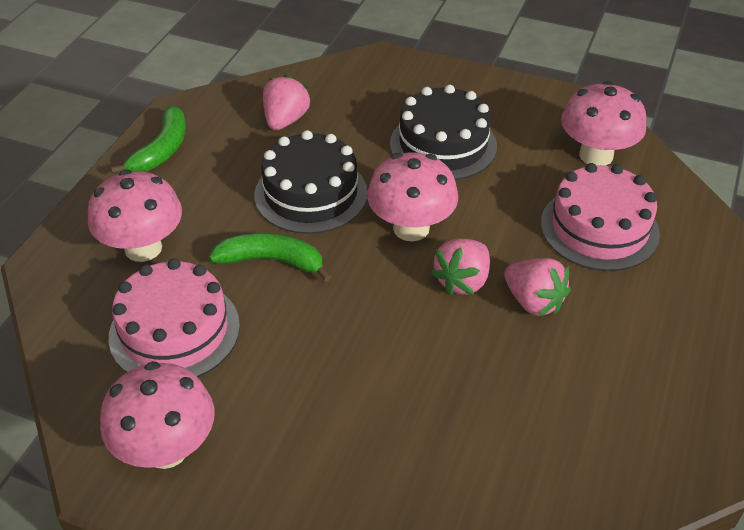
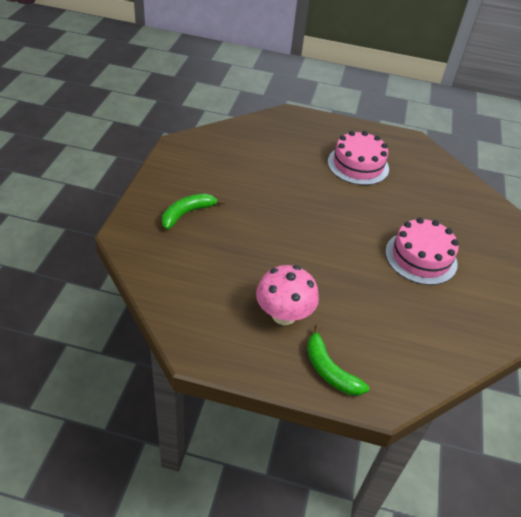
black cake: [254,130,368,234] [390,85,497,180] = 2 -> none = 0
pink mushroom: [88,170,182,262] [100,361,214,469] [367,152,458,242] [561,81,646,166] = 4 -> [256,265,319,325] = 1
pink strawberry: [263,74,311,130] [431,239,490,295] [504,258,571,316] = 3 -> none = 0

